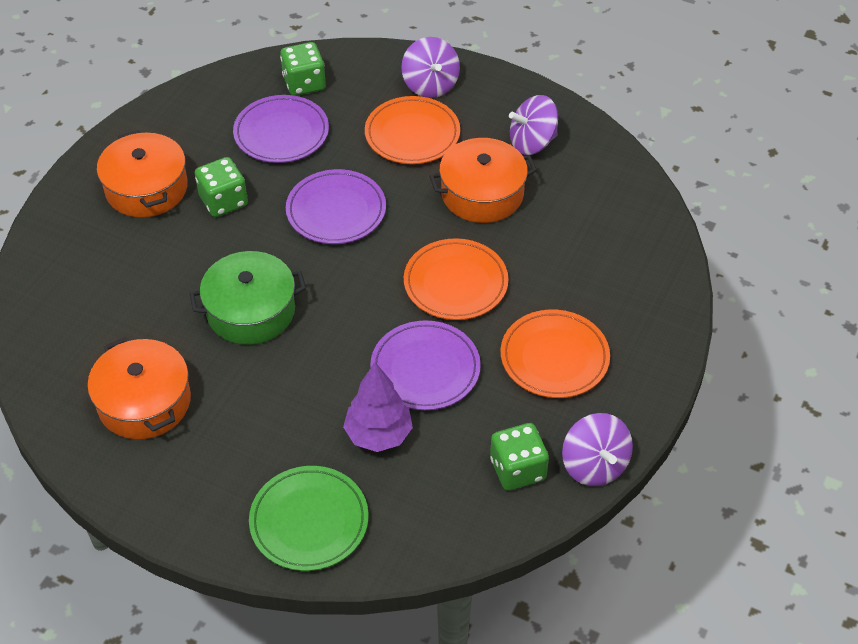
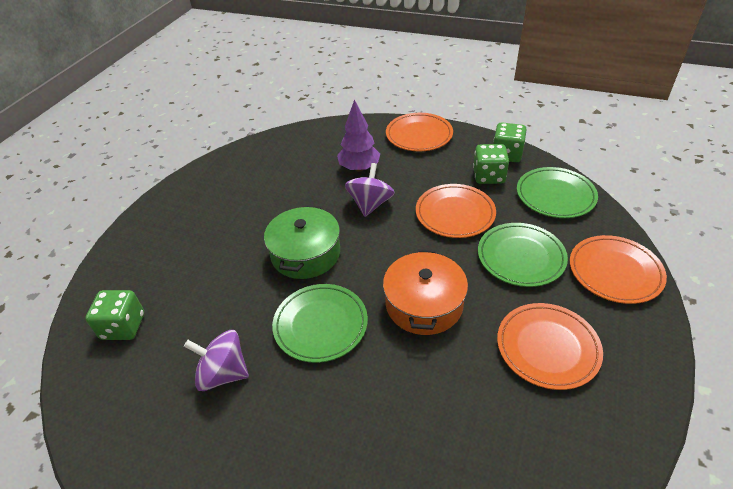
green plate: [249,466,369,571] = 1 -> [272,284,368,363] [478,223,568,287] [517,167,598,218] = 3
orange plate: [365,96,460,164] [404,238,509,320] [501,310,610,398] = 3 -> [386,113,453,151] [416,184,496,238] [497,303,603,390] [570,235,667,304] = 4
orange pot: [88,337,191,439] [97,130,188,218] [429,138,537,223] = 3 -> [383,249,468,335] = 1
purple plate: [233,95,329,163] [286,169,386,244] [370,320,481,410] = 3 -> none = 0
purple spinning top: [401,37,460,98] [509,95,558,155] [562,413,633,486] = 3 -> [184,330,249,391] [345,163,395,217] = 2

